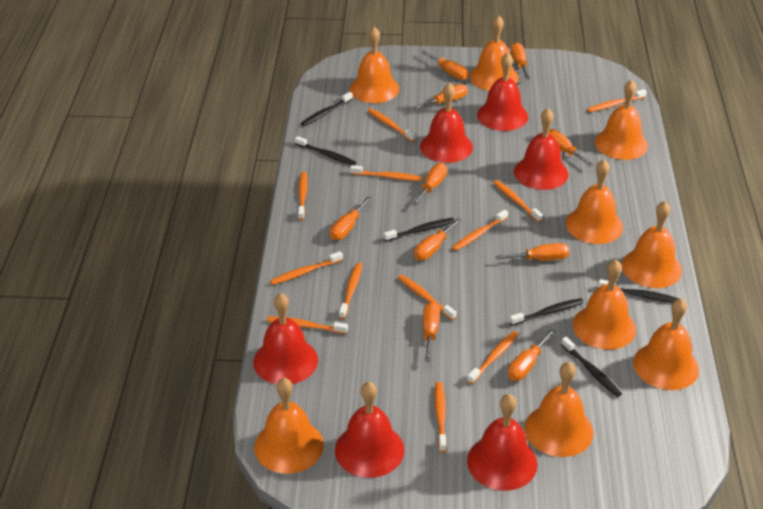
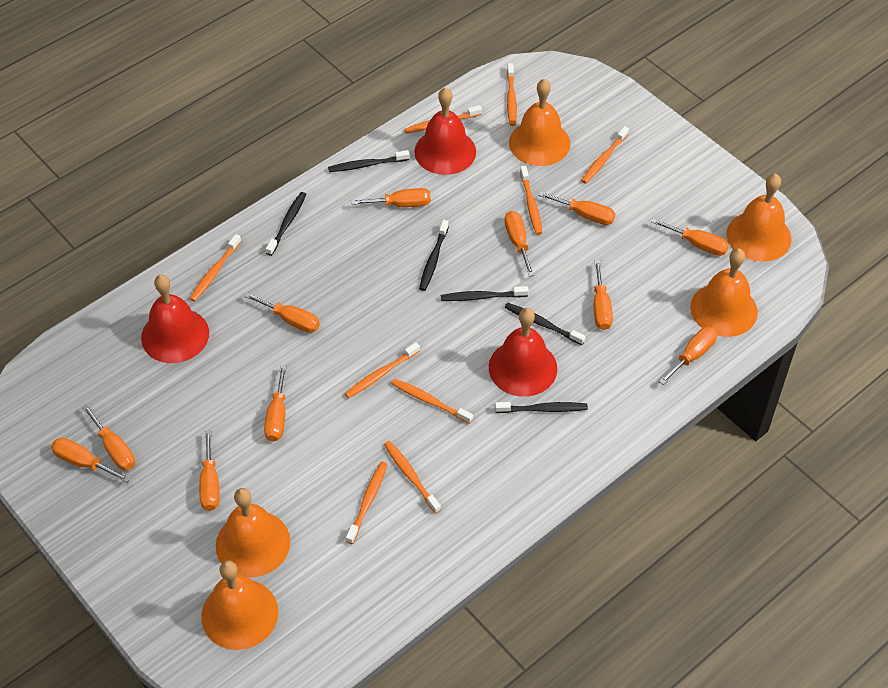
orange bell: [254,378,324,474] [350,26,399,103] [470,15,519,90] [525,362,594,457] [566,159,623,244] [573,259,636,350] [595,80,648,160] [622,201,682,288] [633,298,699,390] = 9 -> [201,560,278,650] [216,488,290,577] [509,79,570,166] [690,248,758,337] [727,174,791,262] = 5
orange screwdriver: [330,196,372,240] [412,163,447,206] [413,84,467,110] [414,218,462,260] [422,51,468,80] [423,302,440,362] [496,243,569,261] [508,328,556,381] [511,42,530,79] [548,129,593,167] = 10 -> [51,438,130,482] [82,405,135,470] [199,430,220,511] [244,292,320,333] [264,365,287,442] [351,188,431,207] [504,211,534,276] [538,191,615,225] [594,260,613,330] [651,218,729,256] [659,327,717,385] = 11
orange toothbrush: [267,316,348,334] [270,251,343,285] [298,172,308,220] [339,263,362,319] [350,165,422,181] [368,108,416,142] [398,274,457,320] [435,382,447,452] [452,209,508,251] [467,331,519,384] [493,180,543,222] [587,89,647,112] = 12 -> [189,234,241,301] [344,342,420,398] [346,462,388,544] [384,441,441,514] [391,378,473,424] [404,105,482,134] [507,63,517,126] [520,166,542,235] [581,126,629,184] = 9
red bell: [253,293,318,384] [335,382,404,478] [420,83,473,163] [467,394,538,491] [477,52,528,131] [514,108,568,190] = 6 -> [141,275,209,363] [414,87,476,175] [489,308,557,397] = 3

